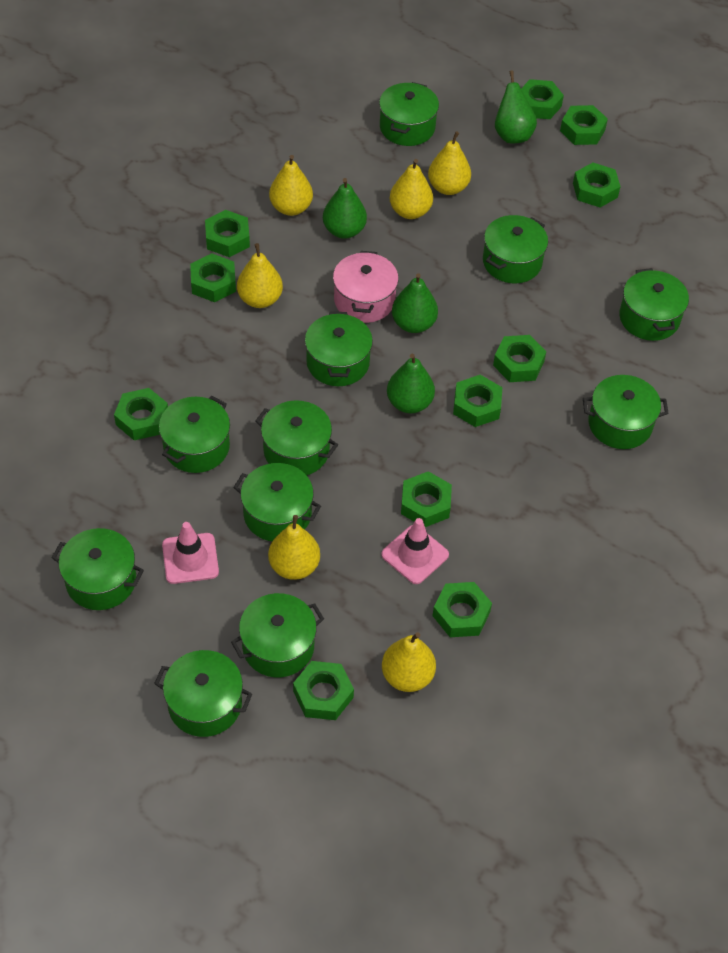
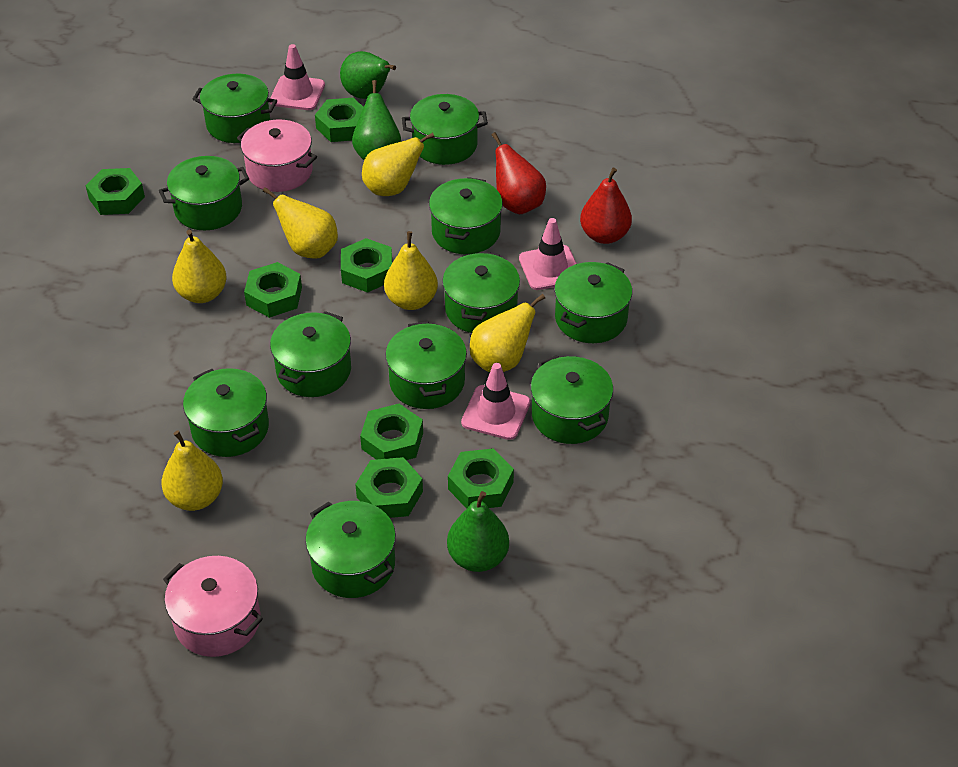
green nut: [114,388,168,440] [190,253,236,302] [205,210,250,257] [293,661,354,720] [401,471,452,527] [433,582,492,637] [453,375,502,427] [493,335,546,382] [521,79,564,119] [560,105,608,145] [573,163,621,207] = 11 -> [85,168,145,215] [244,262,302,318] [315,98,364,142] [341,238,392,293] [355,457,423,518] [360,404,423,460] [448,448,514,509] = 7
green pear: [323,178,367,239] [387,354,435,413] [392,273,438,333] [495,70,537,143] = 4 -> [340,51,396,99] [352,80,401,160] [447,491,509,572] = 3
pink pot: [333,251,399,323] = 1 -> [163,556,263,657] [237,119,317,192] = 2
pink traffic cone: [162,522,219,584] [381,518,449,584] = 2 -> [270,44,325,110] [461,363,530,440] [519,218,577,290] = 3
red pear: none = 0 -> [491,132,546,215] [580,168,632,244] = 2

